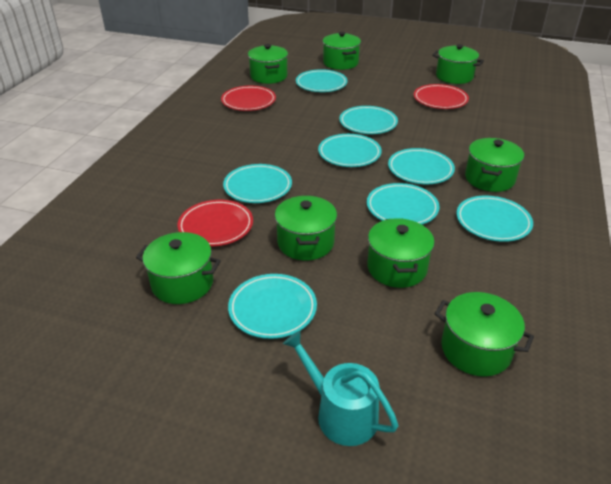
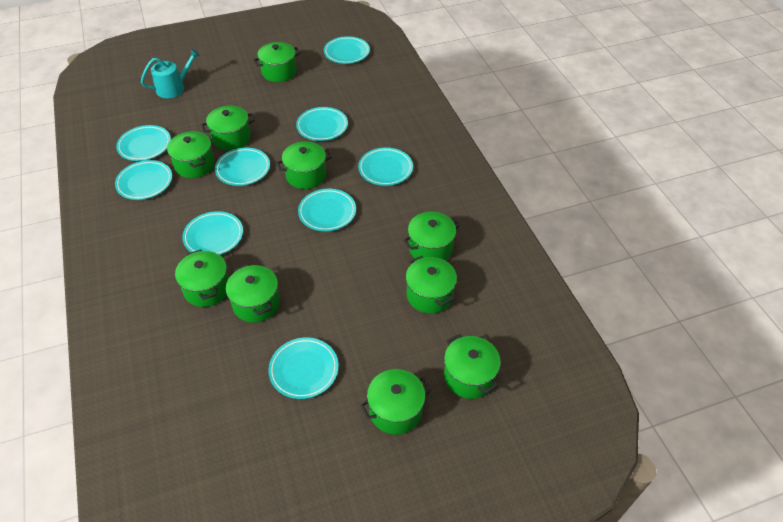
green pot: [136,232,221,304] [248,44,288,84] [275,196,337,261] [323,32,361,70] [367,218,434,288] [432,44,484,84] [435,292,534,377] [465,138,524,192] = 8 -> [167,131,215,178] [175,249,229,307] [201,106,255,150] [226,264,280,322] [253,42,301,82] [276,141,332,189] [360,369,432,435] [403,212,460,261] [406,256,457,313] [444,334,501,399] = 10
red plate: [178,200,253,246] [221,86,276,111] [414,84,469,109] = 3 -> none = 0
turquoise plate: [223,164,292,203] [228,274,317,339] [296,69,348,92] [318,134,382,167] [339,106,398,134] [367,183,439,225] [388,148,455,184] [456,196,533,242] = 8 -> [115,160,172,200] [116,125,171,161] [182,211,243,255] [215,147,270,186] [268,337,339,399] [296,107,348,141] [298,189,356,231] [324,36,370,64] [358,147,413,186] = 9

